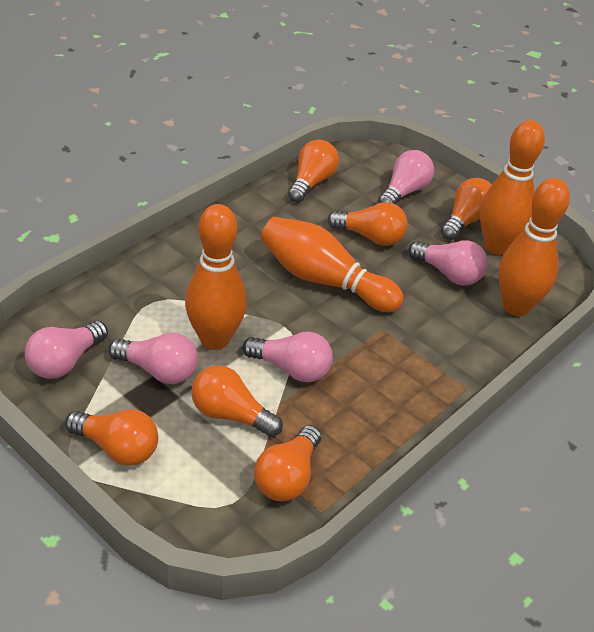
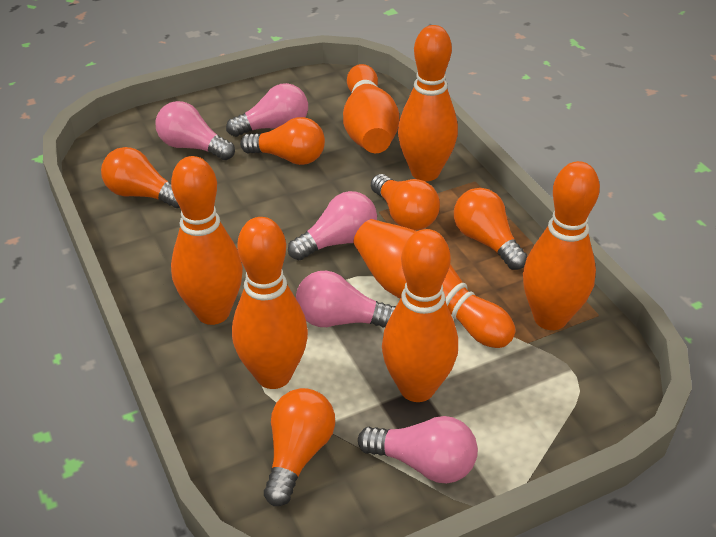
orange bowling pin: [185,204,247,350] [261,217,404,312] [480,120,545,255] [498,178,570,316] = 4 -> [171,156,243,325] [232,217,308,389] [343,64,399,153] [353,219,516,348] [382,229,458,402] [398,25,458,181] [523,161,600,330] = 7
orange light bulb: [65,409,158,466] [191,365,283,437] [254,425,321,501] [288,140,339,202] [328,202,408,246] [441,178,492,240] = 6 -> [101,147,180,208] [240,117,325,165] [264,388,335,506] [371,174,440,230] [454,188,528,270] = 5

